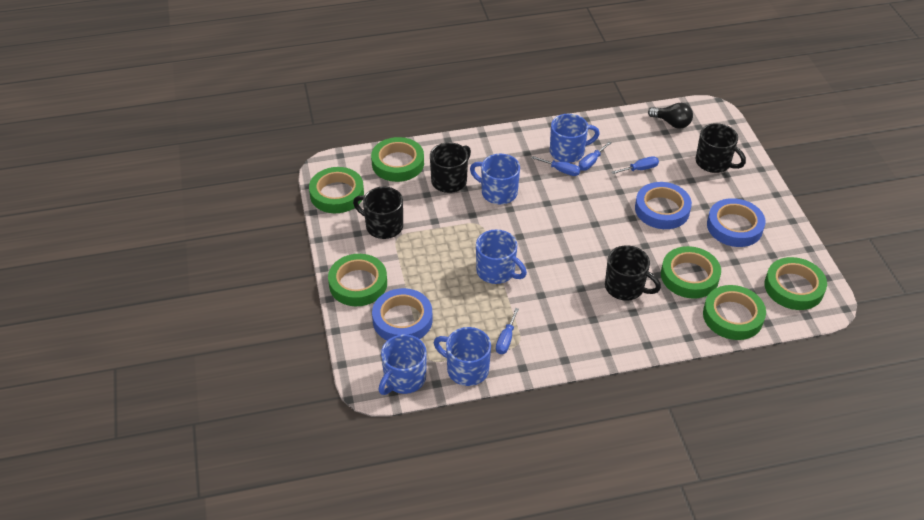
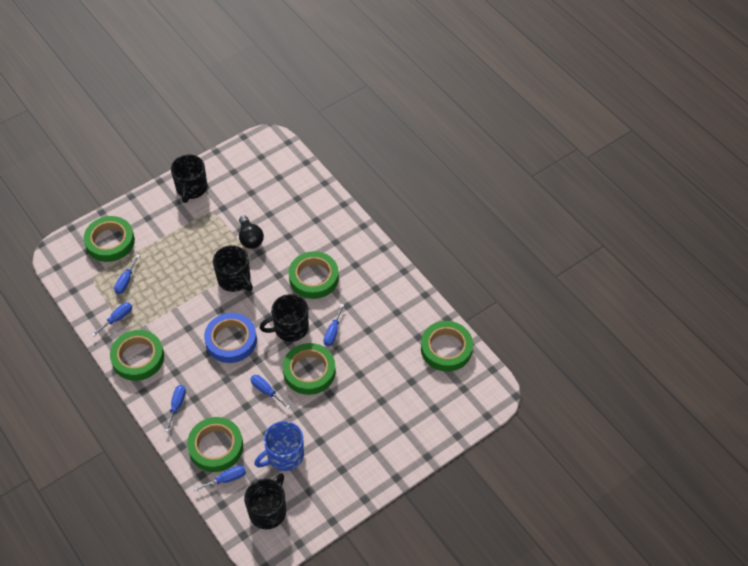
blue mug: [378,334,427,395] [434,327,491,386] [470,154,520,204] [476,229,527,284] [550,114,600,163] = 5 -> [254,421,304,471] = 1
blue screwdriver: [496,308,519,354] [532,156,580,176] [579,141,612,171] [611,156,659,174] = 4 -> [91,302,132,337] [114,254,140,294] [165,385,186,432] [194,465,246,491] [250,375,290,409] [323,304,344,346] = 6
blue tape: [372,288,433,340] [635,182,692,229] [707,198,765,247] = 3 -> [204,313,257,363] = 1

